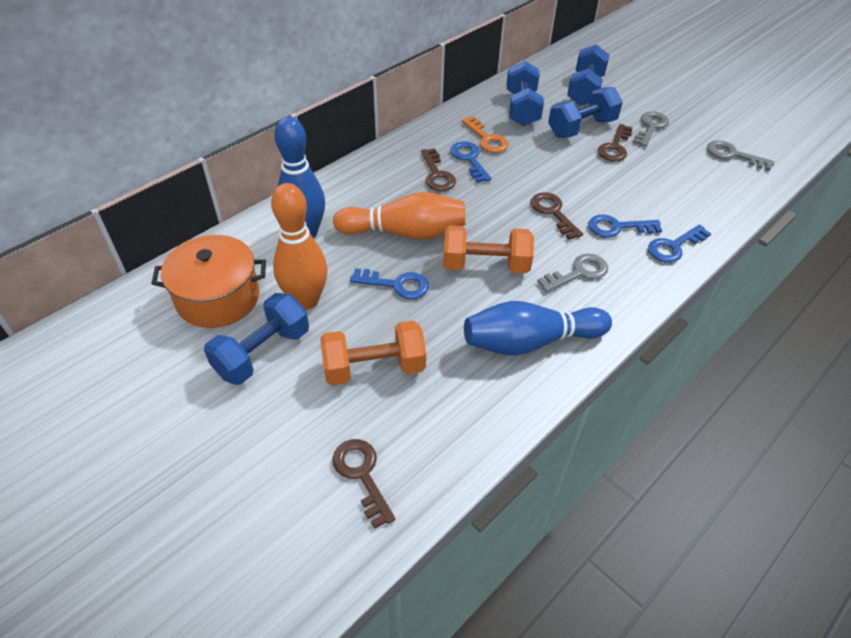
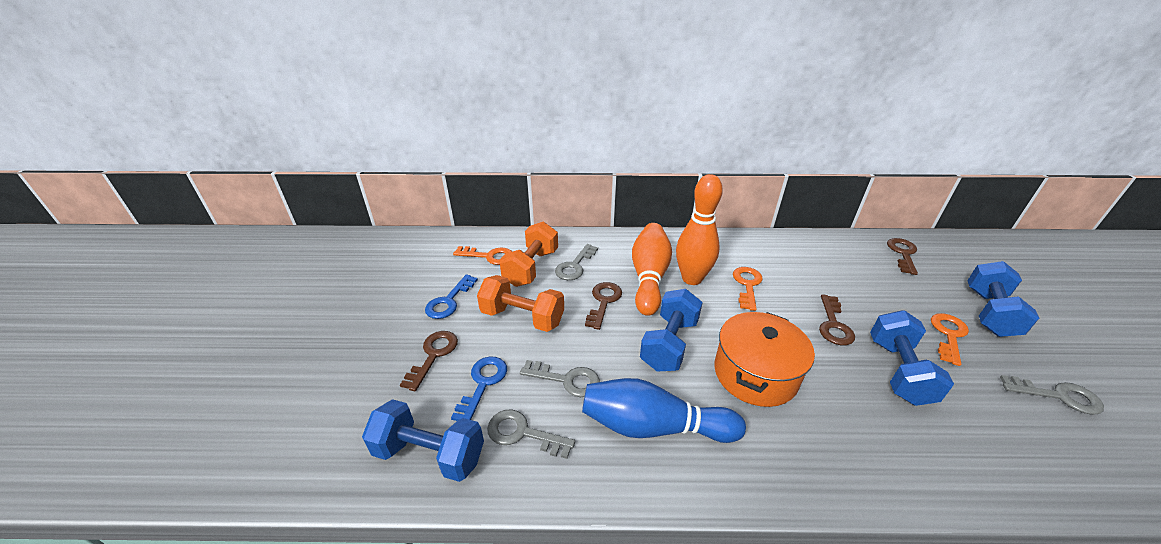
blue bowling pin: [274,117,325,238] [464,301,612,356] = 2 -> [582,378,746,443] = 1
blue key: [350,268,429,299] [450,141,491,183] [588,215,662,238] [648,224,711,263] = 4 -> [425,274,478,319] [451,357,507,421] = 2
grey key: [537,254,608,292] [633,111,669,147] [707,140,775,170] = 3 -> [487,409,575,459] [520,360,600,397] [555,244,598,280] [1000,375,1104,415] = 4
orange key: [462,116,509,153] = 1 -> [453,246,512,265] [733,267,763,311] [931,313,969,366] = 3

